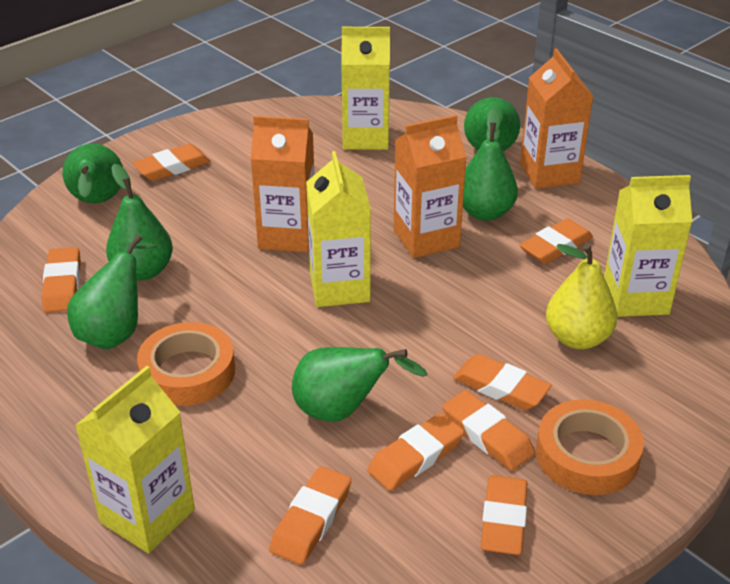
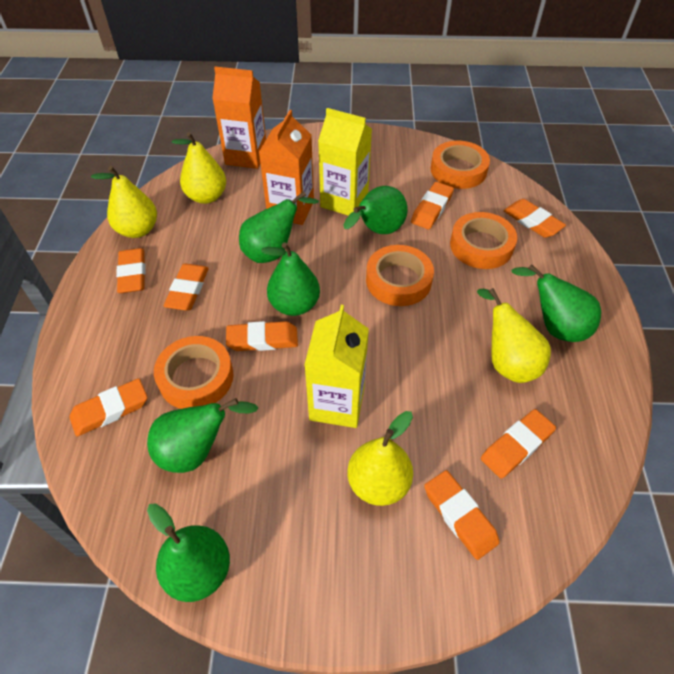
orange carton: [251,116,314,252] [394,115,467,258] [520,48,593,189] = 3 -> [212,66,266,169] [259,110,314,225] = 2
orange tape: [137,322,235,406] [536,399,644,495] = 2 -> [154,336,233,409] [366,245,434,306] [430,141,490,189] [450,212,517,269] = 4
yellow carton: [75,366,195,554] [306,151,371,307] [341,27,390,150] [604,175,692,317] = 4 -> [304,305,369,428] [318,108,372,216] = 2
yellow pear: [546,244,618,349] = 1 -> [91,166,157,238] [172,132,226,204] [347,411,413,506] [477,288,551,383] = 4

